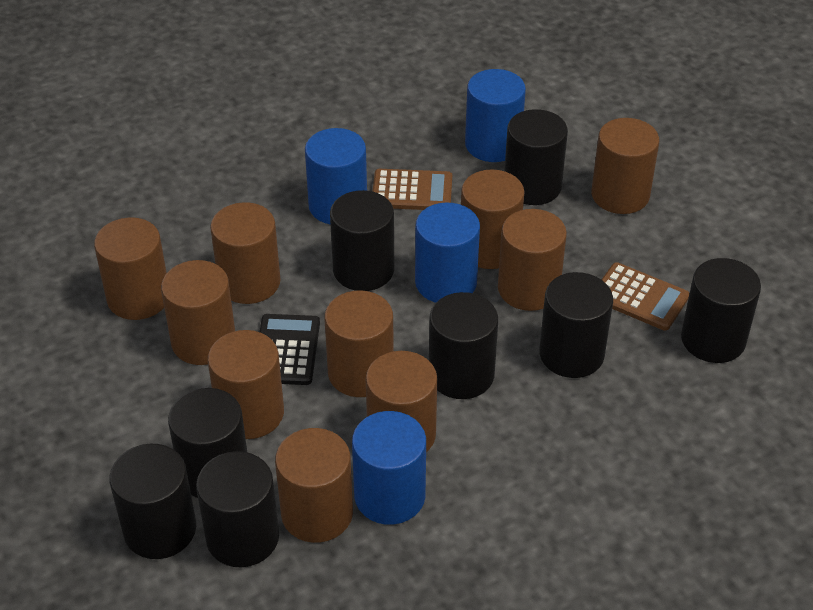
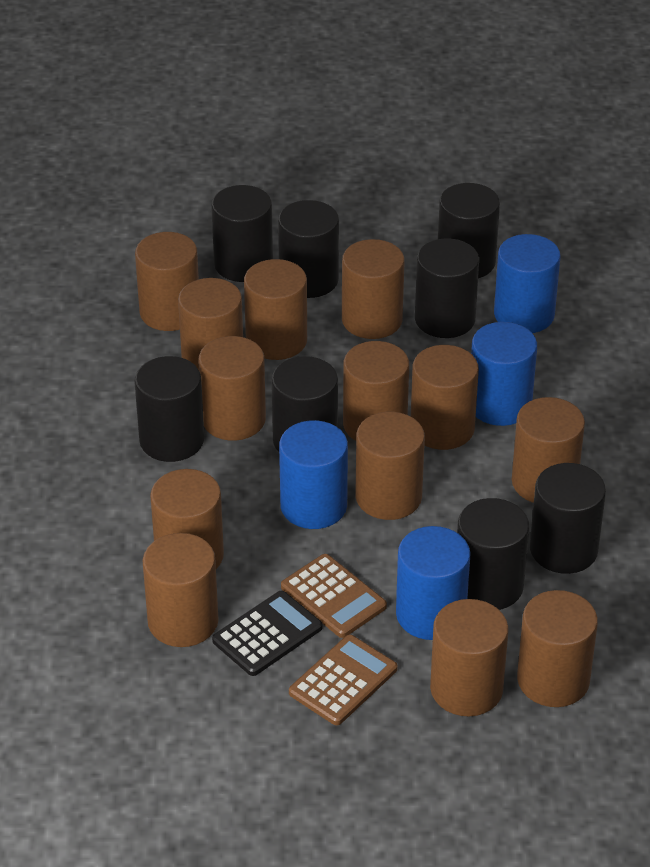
brown cylinder: [94,217,167,320] [161,260,235,365] [208,330,284,439] [210,202,281,304] [275,428,353,543] [325,290,394,397] [366,351,437,452] [461,169,525,269] [498,209,567,311] [591,118,659,214] = 10 -> [135,232,199,331] [143,533,219,647] [150,469,224,569] [178,278,243,370] [198,336,266,441] [244,259,307,360] [342,239,405,339] [343,341,409,441] [356,412,425,520] [411,345,479,450] [430,599,509,716] [512,397,585,503] [517,590,598,707] = 13

